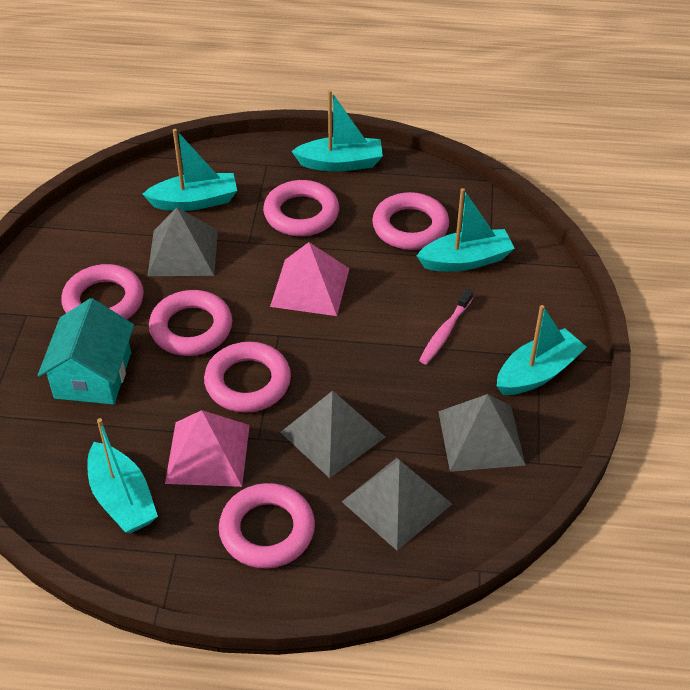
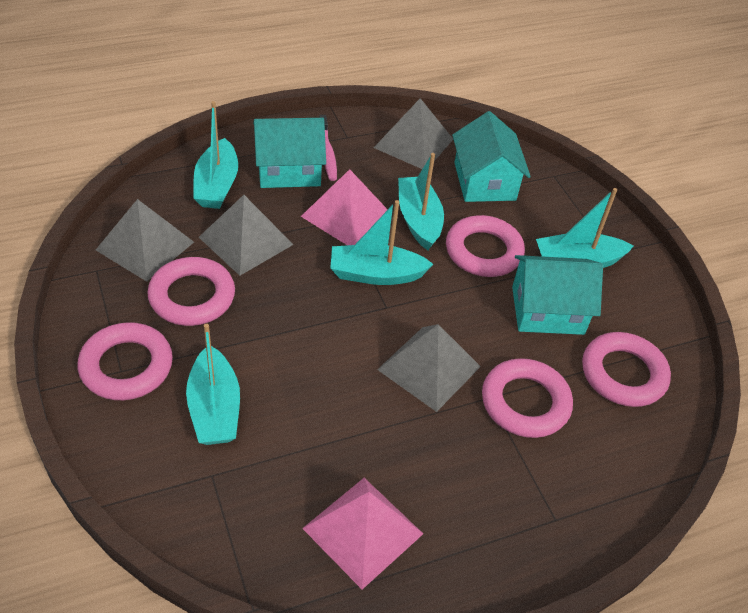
pink ring: [61,264,144,319] [149,290,232,356] [204,342,291,413] [219,483,315,568] [263,180,339,236] [372,192,449,250] = 6 -> [77,322,173,400] [147,257,235,326] [446,215,525,277] [482,358,573,438] [582,332,671,407] = 5
turquoise house: [38,298,134,405] = 1 -> [253,118,326,188] [452,111,531,202] [512,255,603,335] = 3

